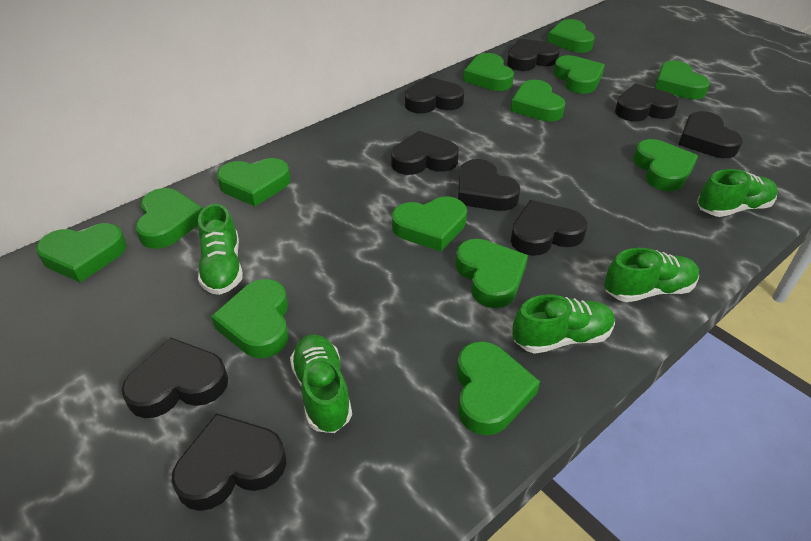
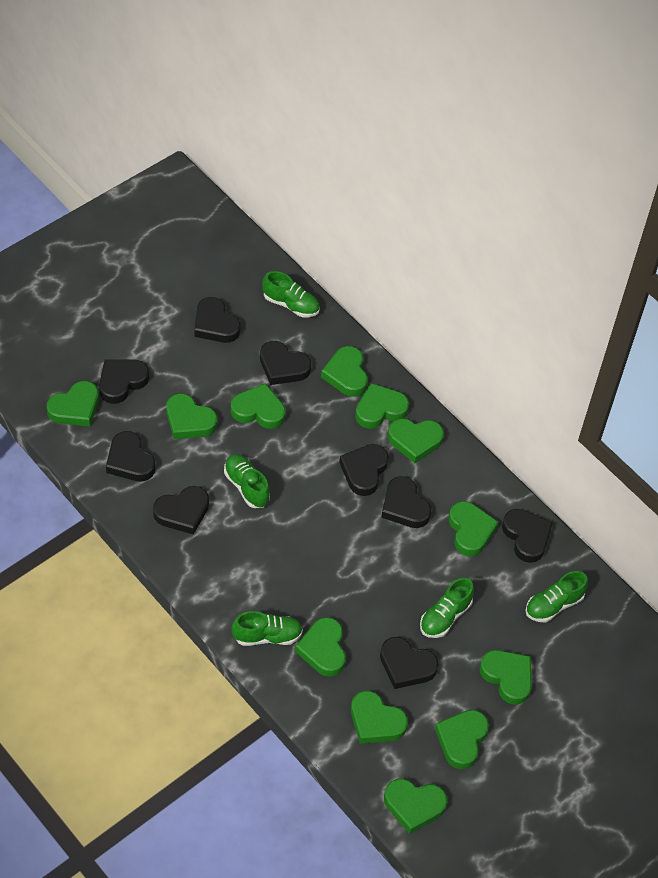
green heart: [36,223,127,283] [135,188,203,249] [211,279,289,358] [217,158,291,206] [392,197,467,251] [455,239,528,308] [457,341,540,435] [463,53,514,91] [510,80,566,122] [547,19,595,53] [553,55,605,94] [633,139,698,191] [655,60,710,100] = 13 -> [47,381,99,426] [166,394,217,439] [231,383,285,429] [295,617,346,677] [321,346,368,397] [351,691,408,744] [355,383,409,429] [384,779,447,834] [387,418,444,463] [435,710,489,769] [449,501,498,556] [479,650,532,705] = 12

